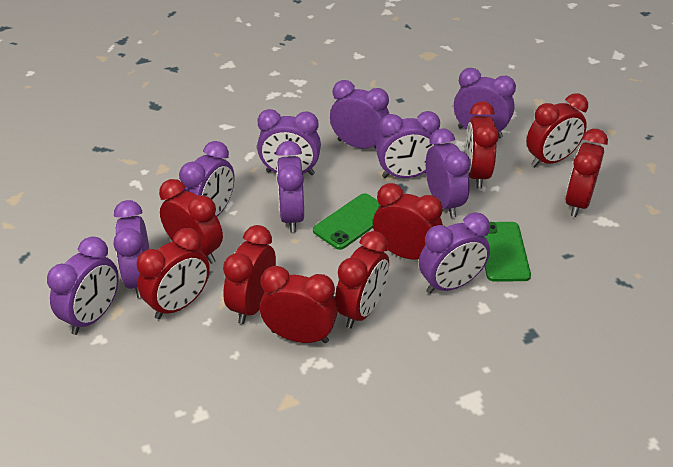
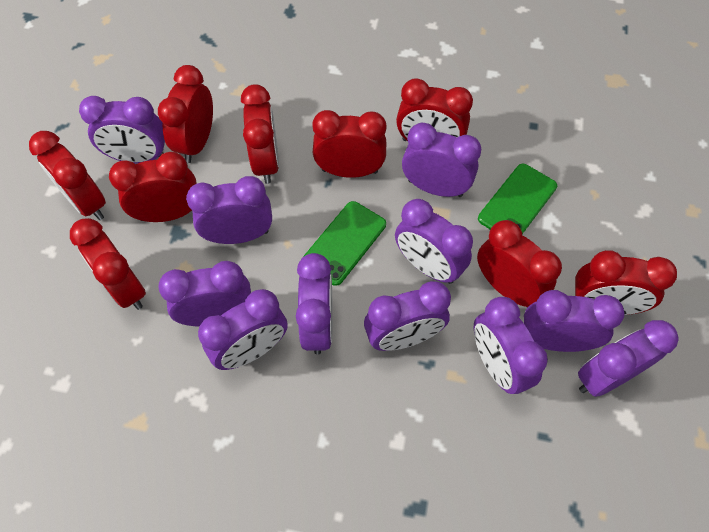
purple clock: [47,237,119,335] [113,200,149,298] [179,141,234,217] [257,109,321,175] [276,141,304,233] [330,80,389,148] [376,111,440,178] [419,212,490,294] [426,129,471,218] [454,68,516,138] = 10 -> [79,96,165,163] [158,261,251,326] [186,176,272,244] [198,289,288,370] [296,253,333,355] [364,281,451,351] [395,199,473,284] [402,123,481,197] [474,297,548,394] [524,290,624,352] [578,320,679,397] = 11

